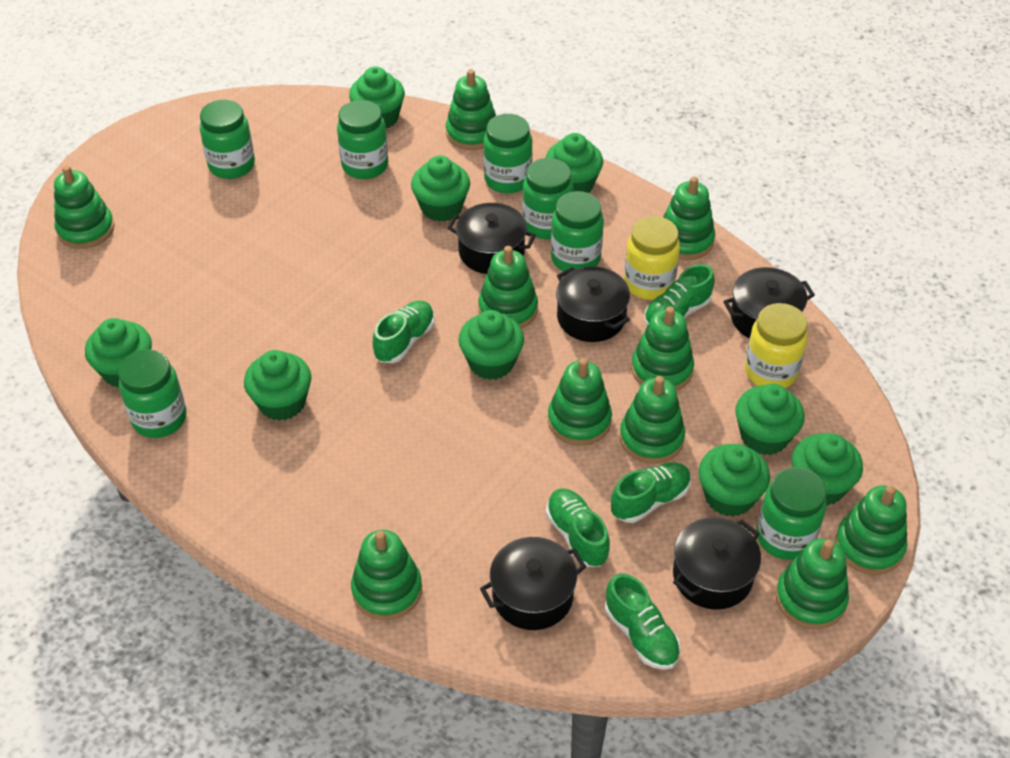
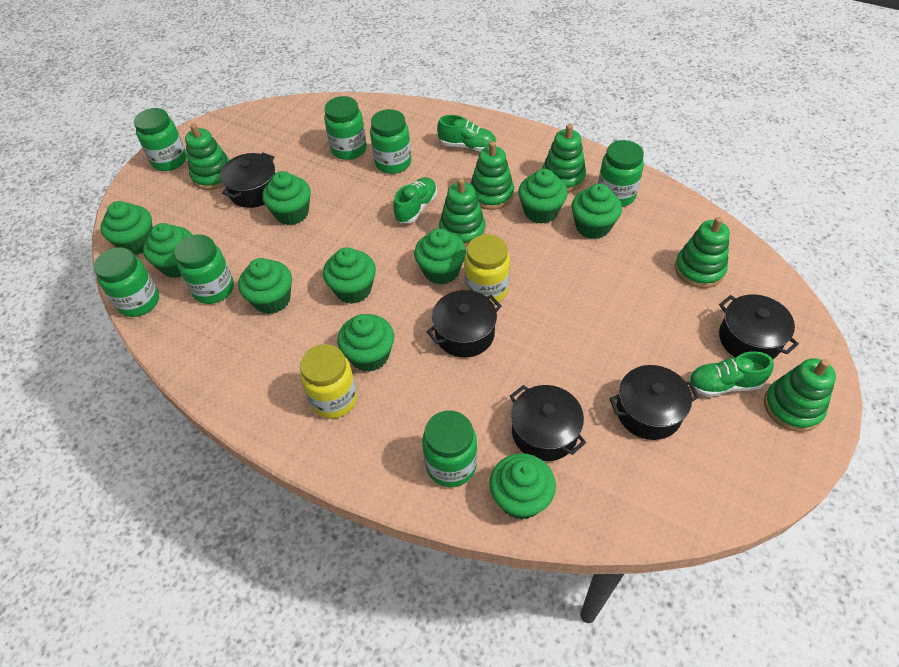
green cupcake: [85,318,152,388] [244,350,311,421] [349,67,405,129] [411,156,470,222] [458,310,524,380] [545,133,603,193] [699,444,770,517] [735,384,805,455] [792,433,863,506] = 9 -> [101,201,153,255] [143,223,192,278] [239,258,292,314] [262,171,311,225] [323,247,376,304] [337,314,394,372] [414,228,466,285] [489,453,556,520] [518,169,568,224] [571,184,622,239] = 10
green shoe: [373,301,435,363] [546,488,610,567] [605,573,681,670] [611,462,691,523] [644,264,715,326] = 5 -> [393,177,437,223] [437,115,496,151] [688,351,774,397] = 3
green stacking toy: [54,165,115,249] [351,530,422,620] [446,69,496,150] [478,246,538,329] [548,358,612,446] [620,376,685,464] [631,306,694,391] [663,176,715,260] [775,538,849,629] [835,485,907,575] = 10 -> [185,123,230,190] [439,178,486,247] [470,141,514,210] [542,124,586,192] [675,217,730,288] [764,358,836,432] = 6

